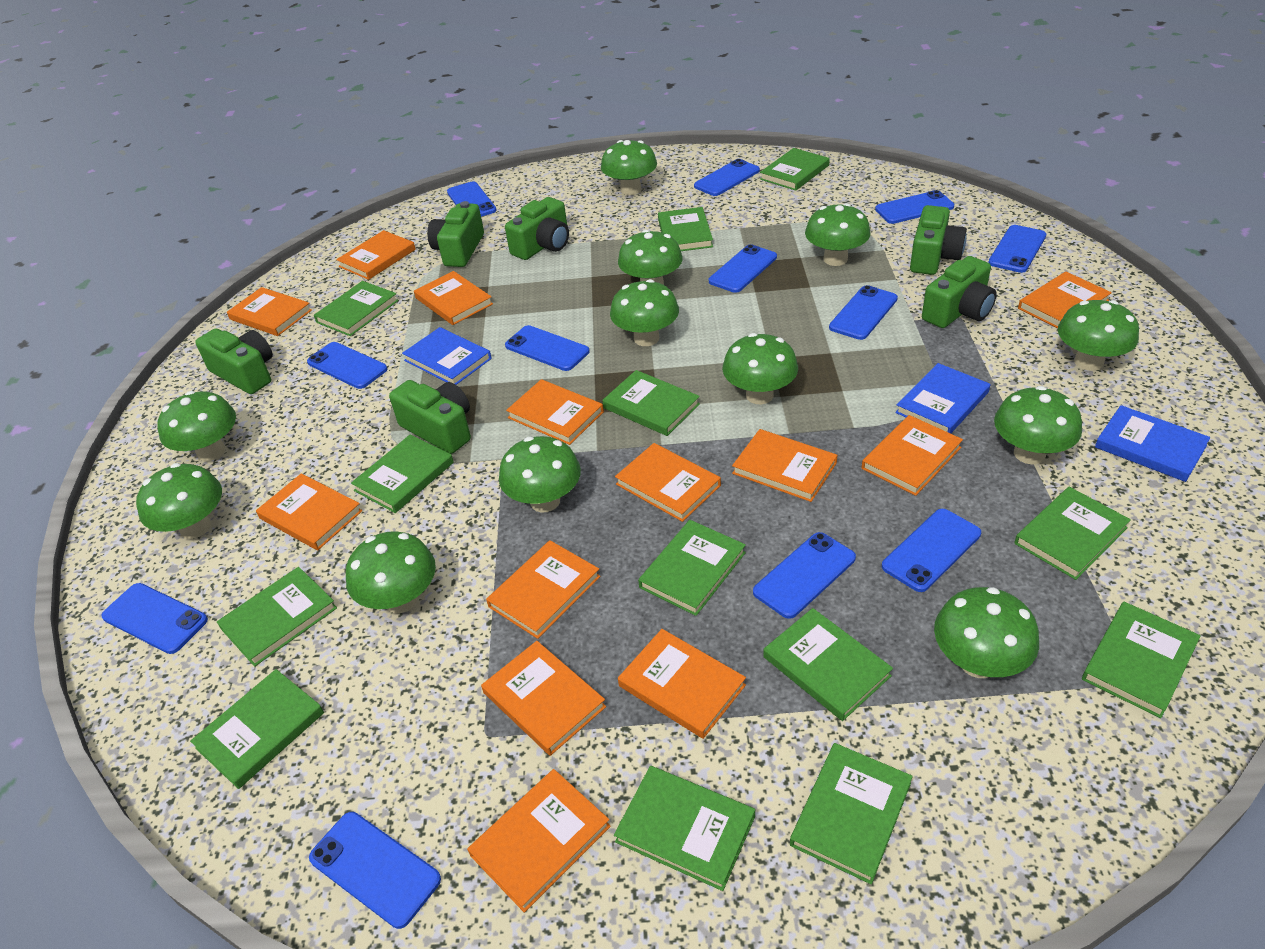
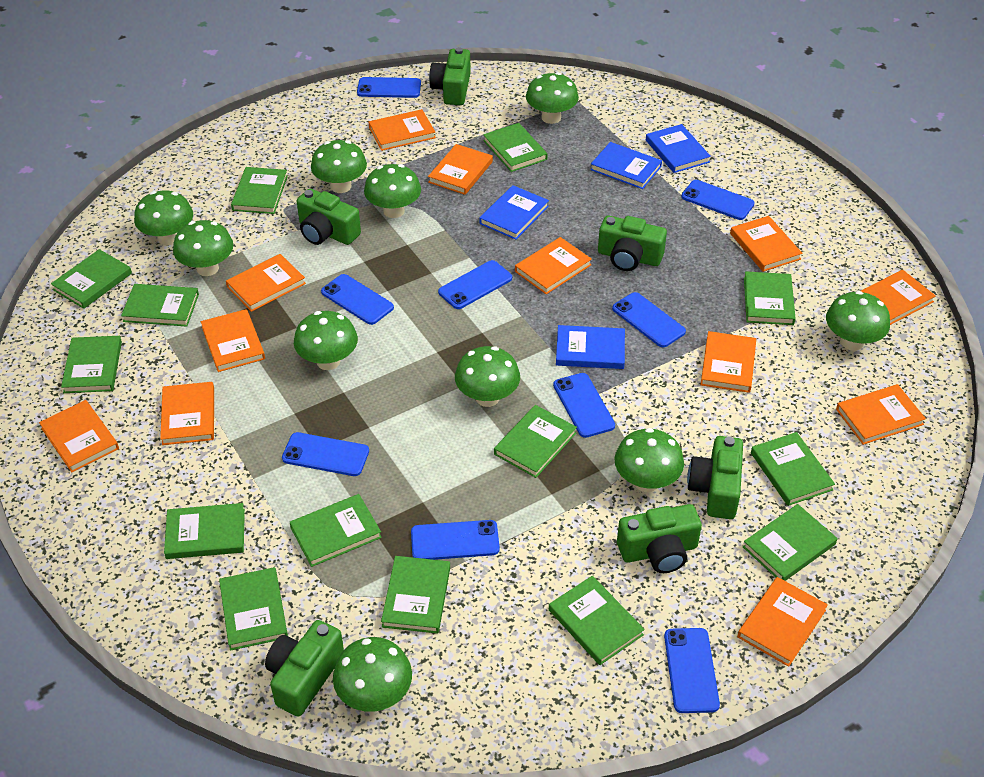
blue book: [402,327,492,385] [895,363,990,434] [1095,405,1210,482] = 3 -> [479,185,549,240] [556,325,625,369] [590,142,662,189] [646,124,711,173] = 4
blue phone: [101,583,208,654] [307,342,387,389] [309,812,441,929] [447,181,497,217] [505,325,589,371] [694,159,760,196] [709,244,777,293] [753,532,856,619] [829,285,898,340] [875,190,954,224] [882,509,981,592] [988,225,1046,273] = 12 -> [282,432,369,476] [321,274,394,325] [357,77,421,98] [411,520,500,560] [438,260,512,309] [553,373,615,438] [612,292,686,347] [664,628,720,713] [681,180,755,220] = 9
green book: [190,669,324,789] [217,567,337,667] [314,281,398,336] [351,434,454,513] [603,370,700,436] [614,766,755,891] [638,520,746,616] [658,207,713,251] [760,148,830,191] [763,608,893,721] [790,743,913,884] [1014,487,1131,580] [1082,602,1201,718] = 13 -> [51,249,132,309] [61,336,122,393] [121,284,199,327] [164,503,245,559] [219,567,288,651] [231,167,288,214] [290,494,382,567] [381,556,450,634] [483,123,548,172] [494,405,577,478] [549,576,645,665] [743,504,838,581] [744,271,796,325] [751,432,835,506] = 14
green mushroom: [136,463,222,539] [157,391,236,461] [346,531,436,613] [499,436,581,513] [601,140,657,195] [610,279,679,346] [618,230,683,285] [722,333,798,404] [805,203,871,266] [934,587,1039,678] [994,386,1082,464] [1058,300,1139,371] = 12 -> [134,190,193,246] [173,220,233,276] [294,311,358,370] [311,140,367,193] [333,637,412,712] [364,164,421,218] [455,346,520,407] [526,72,579,124] [614,428,684,492] [826,291,890,351] = 10
orange book: [227,287,312,336] [256,473,362,550] [336,230,416,280] [414,271,493,325] [467,769,611,913] [481,641,606,756] [486,540,600,639] [506,379,604,445] [615,443,721,522] [618,629,746,739] [732,429,837,502] [862,415,963,496] [1018,272,1112,328] = 13 -> [39,400,119,472] [160,382,214,445] [201,309,265,372] [226,254,306,312] [369,109,436,151] [428,144,493,195] [515,237,592,294] [701,331,756,393] [730,216,802,272] [737,577,828,667] [836,384,926,445] [861,270,936,325] = 12

